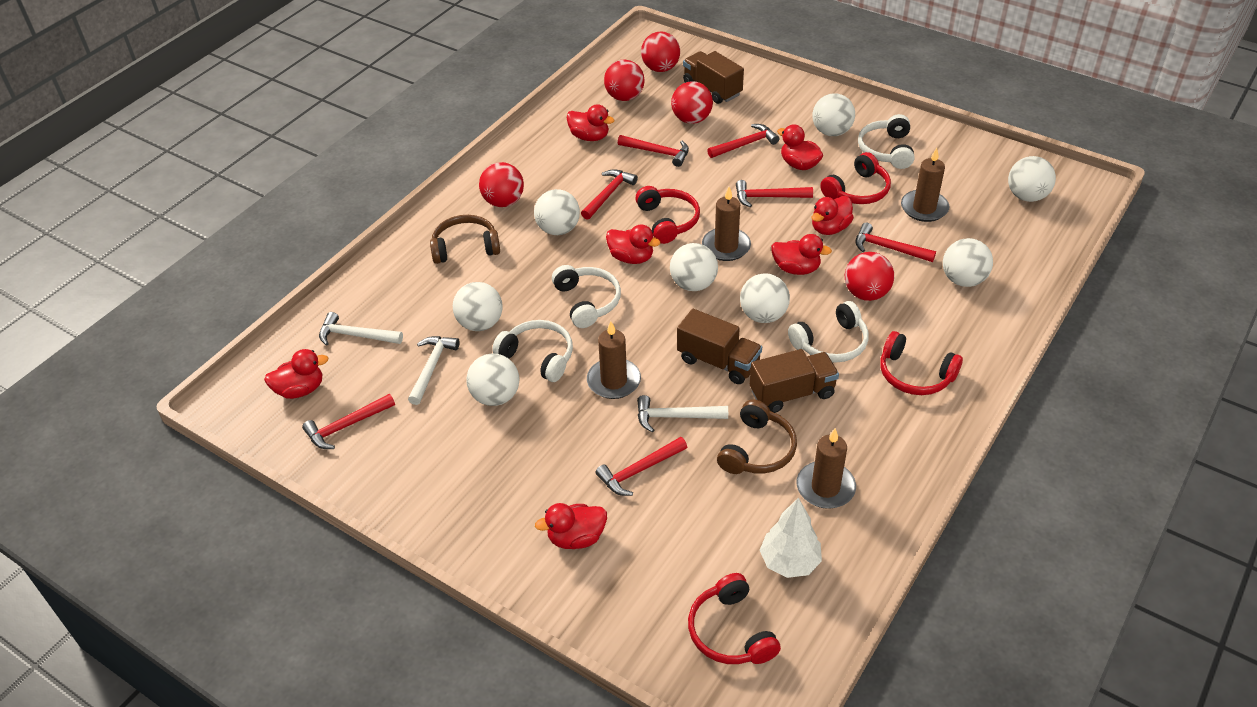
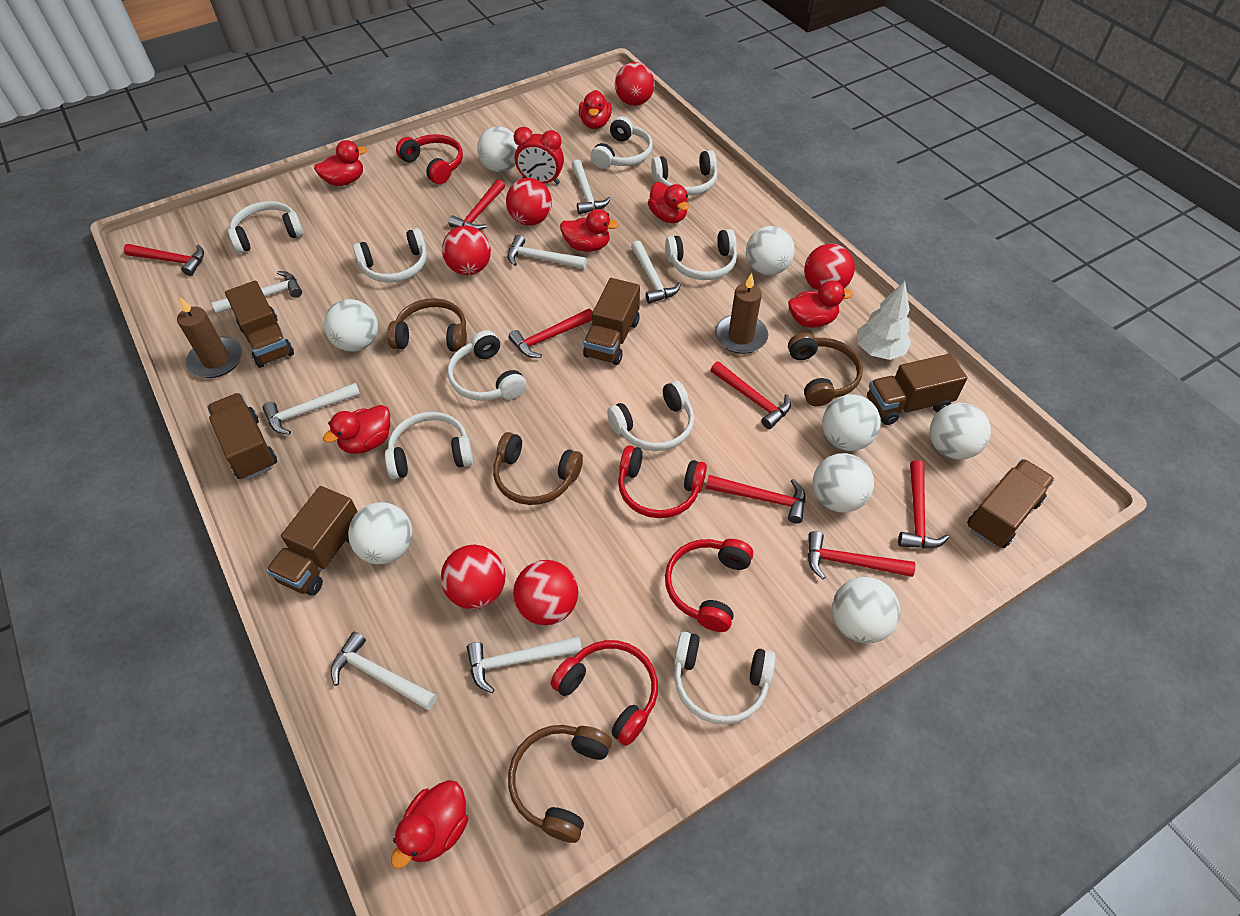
brown candle: [587,321,641,399] [702,187,751,261] [797,428,856,509] [901,148,950,222] = 4 -> [177,297,242,378] [715,273,768,354] = 2
brown headphones: [430,215,500,264] [717,399,797,474] = 2 -> [387,298,467,352] [493,432,583,505] [508,725,612,843] [788,332,863,406] = 4
brown truck: [677,309,762,384] [683,51,744,104] [750,349,839,413] = 3 -> [207,393,277,480] [225,280,294,368] [266,486,358,596] [583,278,640,365] [867,354,968,425] [967,459,1055,548] = 6
red ball: [479,162,524,207] [604,60,644,101] [641,32,680,72] [671,81,713,124] [845,252,894,301] = 5 -> [441,545,506,609] [442,226,491,275] [506,178,552,226] [513,560,578,625] [615,62,655,106] [804,244,855,291] = 6
red clock: none = 0 -> [514,127,564,185] = 1
white hammer: [319,312,403,346] [408,336,460,405] [637,395,728,433] = 3 -> [212,271,302,314] [263,382,361,435] [331,632,437,710] [467,636,582,693] [507,235,587,269] [572,160,611,214] [631,241,681,304] = 7
white headphones: [492,320,573,382] [552,265,621,328] [788,301,869,363] [858,114,915,169] = 4 -> [228,201,304,253] [353,228,427,282] [385,412,473,479] [448,330,526,401] [591,116,653,169] [607,381,694,451] [651,150,718,195] [665,229,737,280] [674,632,776,725] = 9

